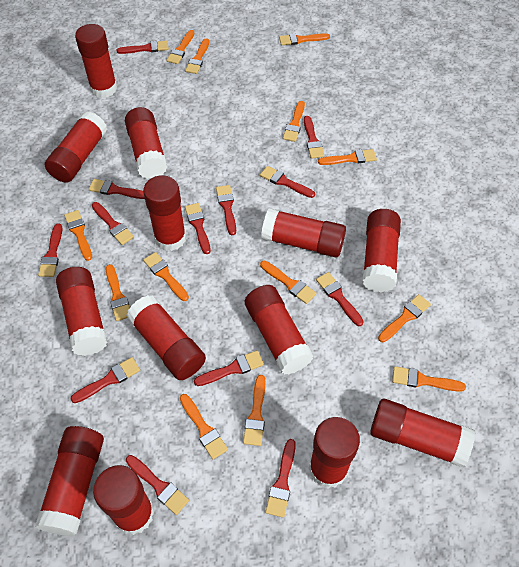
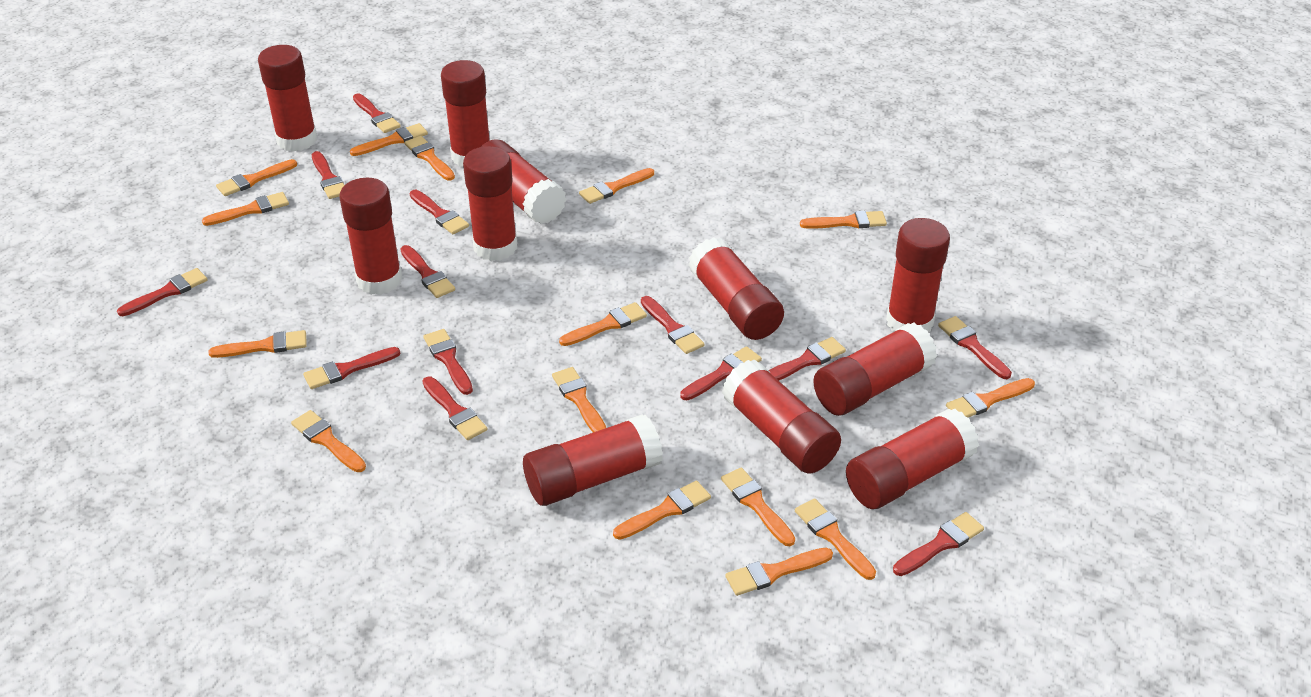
orange brush: [64,210,92,261] [106,264,130,321] [143,252,189,301] [166,30,194,64] [180,394,228,459] [185,38,209,74] [243,375,265,446] [260,261,316,304] [279,33,330,45] [283,101,305,142] [318,149,377,165] [378,294,431,342] [392,366,466,392] = 13 -> [202,192,289,226] [208,330,307,358] [216,159,297,196] [291,410,366,472] [350,123,428,156] [405,136,455,180] [552,367,606,432] [559,302,647,346] [579,168,654,204] [613,481,711,540] [721,467,795,546] [725,548,833,596] [795,498,876,580] [800,211,887,229] [946,378,1035,418] = 15
red glue stick: [35,426,104,536] [45,111,107,183] [56,267,108,356] [75,24,118,98] [93,465,154,535] [125,107,168,179] [126,295,206,380] [143,175,186,251] [245,285,314,375] [261,208,346,258] [309,417,360,488] [362,209,401,292] [370,399,475,468] = 13 -> [258,45,317,152] [340,178,402,295] [441,60,490,167] [463,146,517,261] [481,139,567,224] [523,414,663,506] [688,237,784,340] [722,359,841,474] [813,322,937,416] [846,408,979,509] [886,218,950,332] = 11

